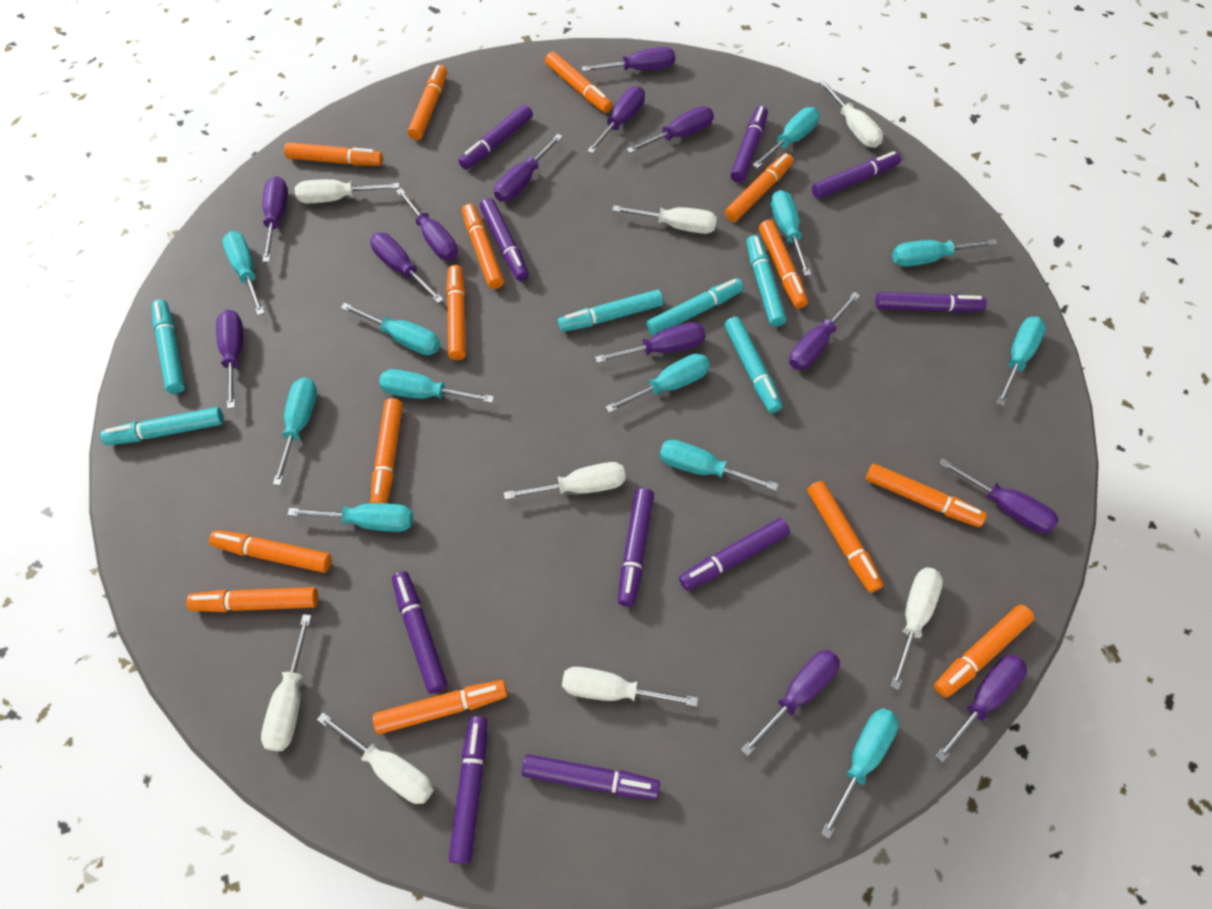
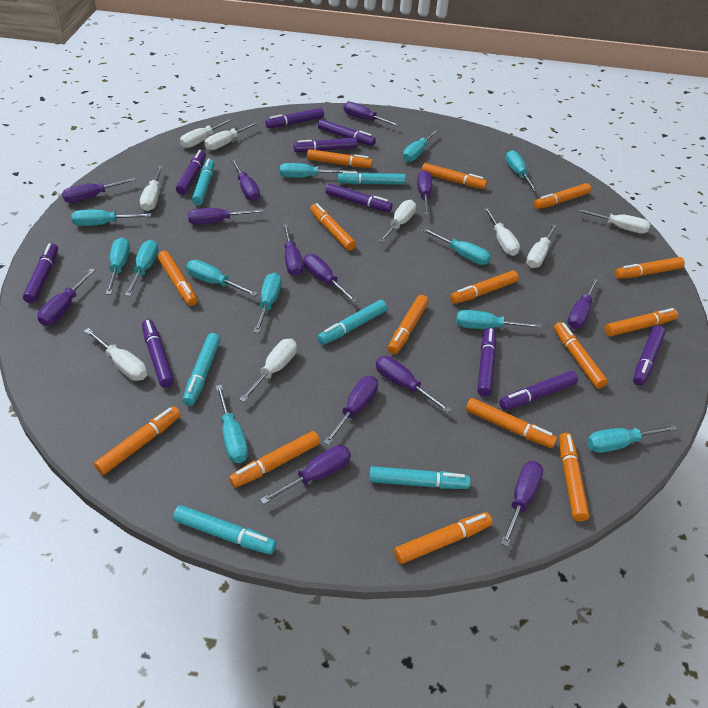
orange marker: [186,587,318,612] [209,530,331,573] [284,142,383,166] [370,398,403,503] [373,680,508,734] [408,65,447,140] [446,265,466,360] [462,204,504,289] [545,52,613,113] [725,153,793,222] [759,220,808,309] [807,481,884,593] [866,464,987,527] [934,605,1034,698] = 14 -> [94,406,181,475] [158,251,198,306] [229,431,320,488] [307,149,373,168] [310,203,356,251] [388,295,429,354] [394,512,492,564] [422,163,487,189] [450,270,519,304] [466,398,557,448] [534,183,591,209] [554,322,608,389] [559,433,589,521] [605,308,678,337] [615,257,685,279] = 15
white screwdriver: [261,614,312,751] [294,179,400,203] [317,712,434,804] [504,462,626,500] [562,667,698,707] [612,205,717,234] [819,80,883,148] [890,567,943,690] = 8 -> [84,328,147,381] [140,166,163,211] [180,118,232,148] [204,122,258,150] [239,339,297,402] [378,200,416,243] [484,207,520,256] [526,224,557,268] [576,208,650,234] = 9

